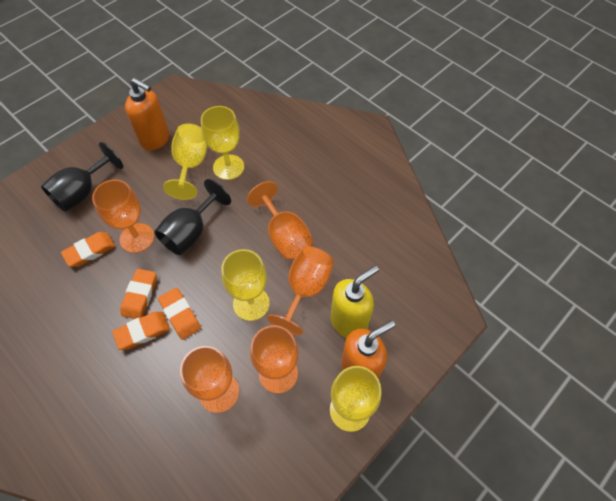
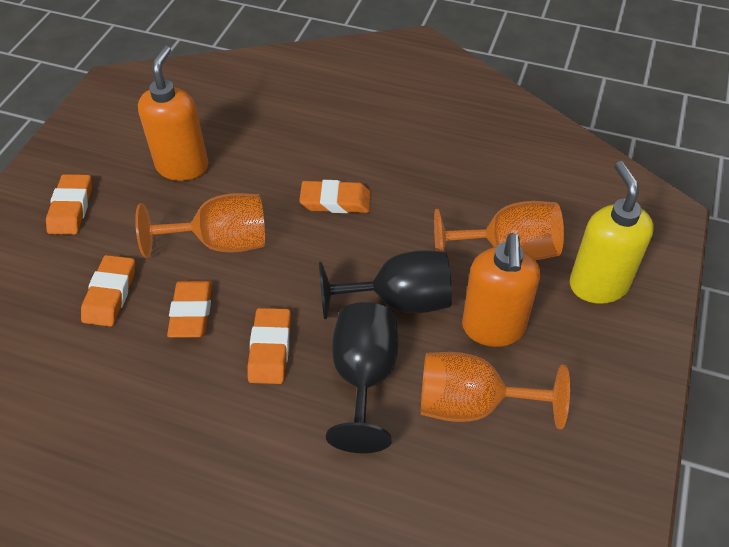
orange eraser: [61,232,115,267] [112,312,170,350] [121,269,157,319] [158,287,201,340] = 4 -> [46,174,92,235] [81,255,135,327] [167,281,212,338] [247,308,291,384] [299,180,371,213] = 5
orange goblet: [92,179,154,253] [180,346,239,413] [247,181,313,259] [250,325,299,393] [267,246,334,335] = 5 -> [135,193,265,258] [421,352,570,429] [434,201,564,260] = 3
yellow goblet: [163,123,207,200] [201,106,244,180] [222,249,270,321] [330,366,381,432] = 4 -> none = 0

